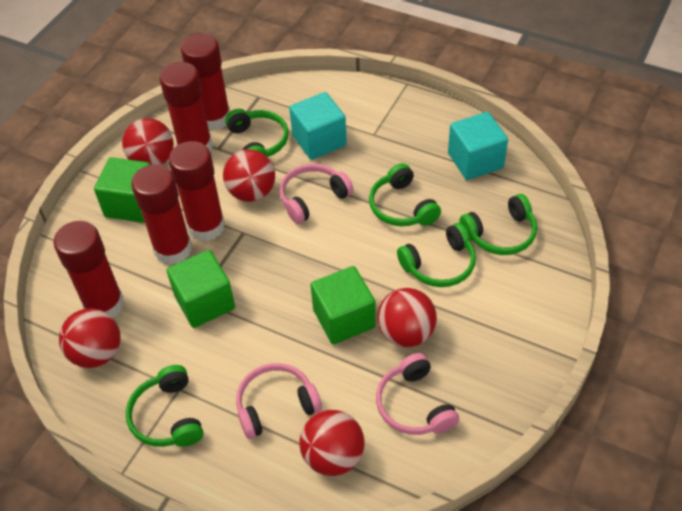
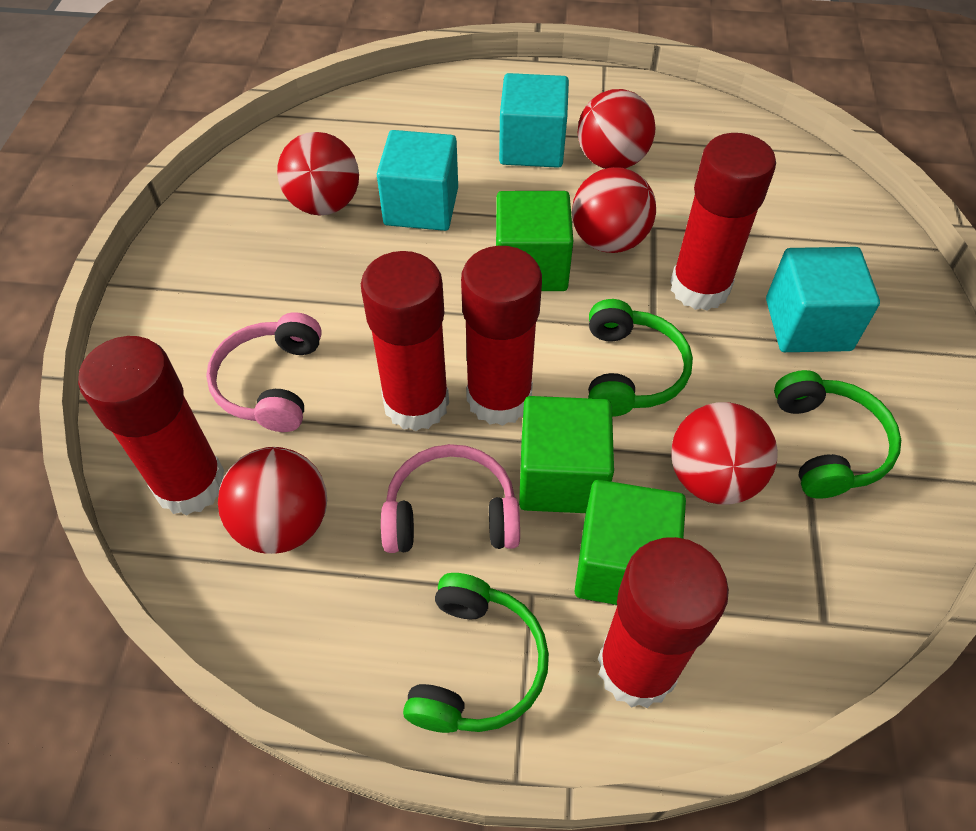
green headphones: [126,365,203,447] [225,109,289,157] [369,163,441,226] [397,223,476,287] [460,194,537,255] = 5 -> [403,573,549,733] [588,299,693,417] [774,370,901,499] = 3
pink headphones: [236,363,322,439] [280,164,354,224] [376,353,459,435] = 3 -> [206,312,322,432] [381,444,520,553] = 2
turquoise cube: [289,92,347,160] [448,112,508,180] = 2 -> [377,130,458,231] [499,73,569,168] [766,247,880,352] = 3

